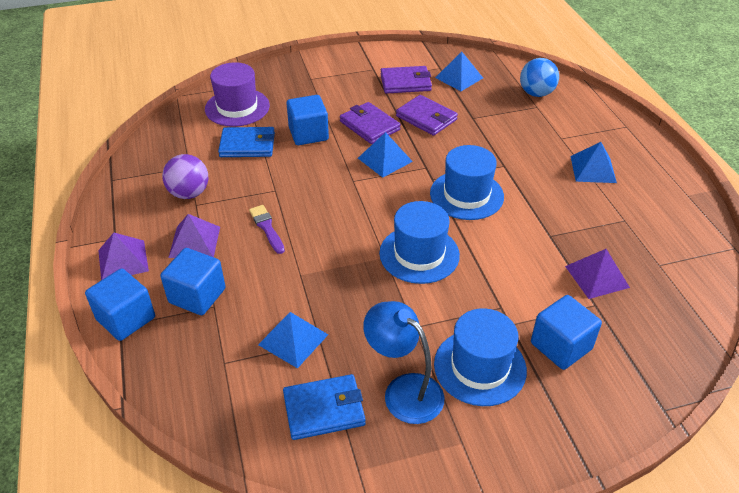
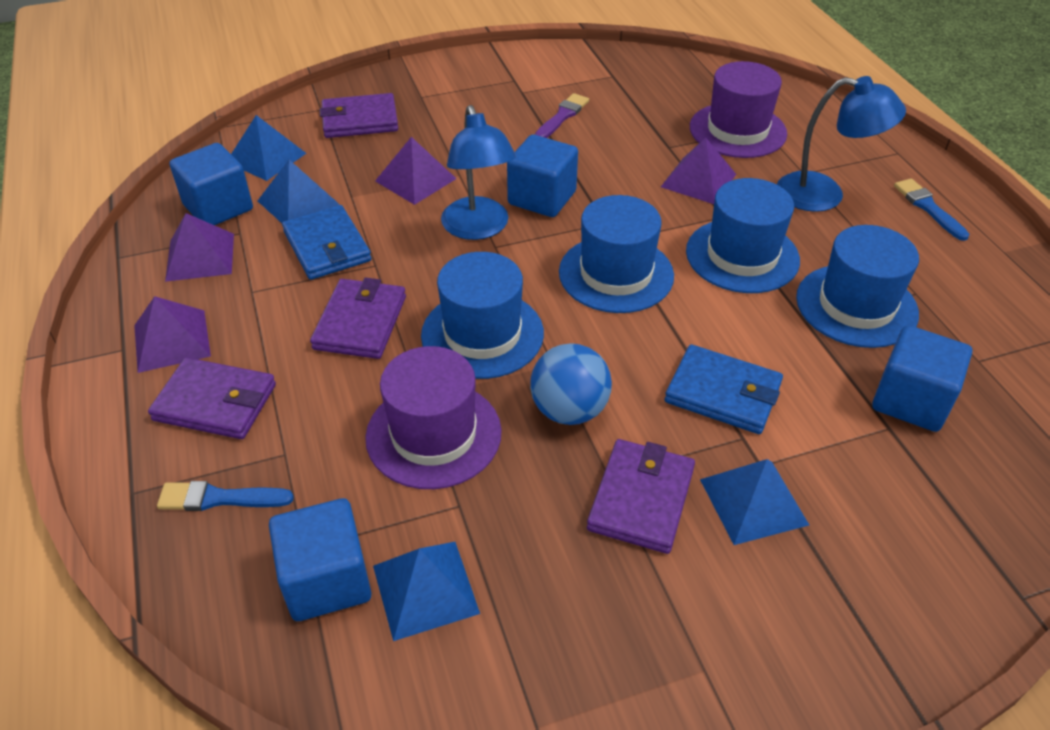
blue brush: none = 0 -> [157,481,294,511] [894,178,969,241] = 2
blue hat: [379,201,460,284] [430,145,504,220] [434,308,527,406] = 3 -> [421,252,544,379] [559,195,674,313] [686,178,800,293] [796,225,919,348] = 4
blue lamp: [363,301,444,424] = 1 -> [441,105,516,240] [777,76,906,212] = 2
purple ball: [162,154,208,199] = 1 -> none = 0
purple hat: [205,62,270,127] = 1 -> [365,346,502,489] [690,61,787,158] = 2
purple pyramid: [98,232,149,280] [168,214,220,258] [565,249,630,299] = 3 -> [134,296,211,373] [165,213,234,282] [375,137,456,205] [661,138,736,204] = 4
purple wallet: [340,102,401,144] [381,66,432,94] [396,95,458,136] = 3 -> [148,357,276,439] [310,278,406,359] [320,93,398,138] [587,439,695,554] = 4

